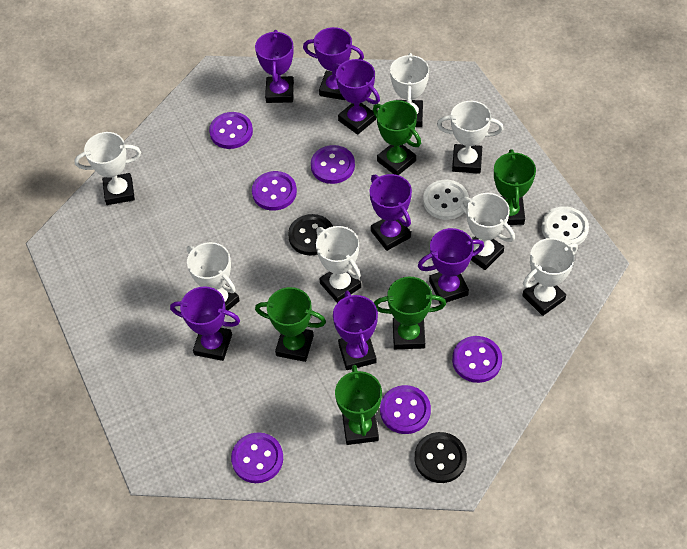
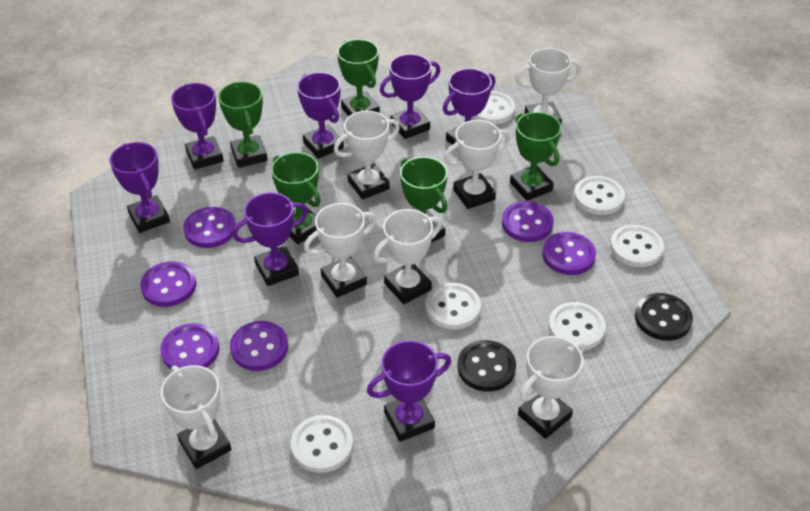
white button: [423,180,469,220] [542,206,589,245] = 2 -> [291,415,353,473] [425,283,481,330] [473,91,515,124] [548,302,606,350] [574,176,625,215] [610,225,664,267] = 6

